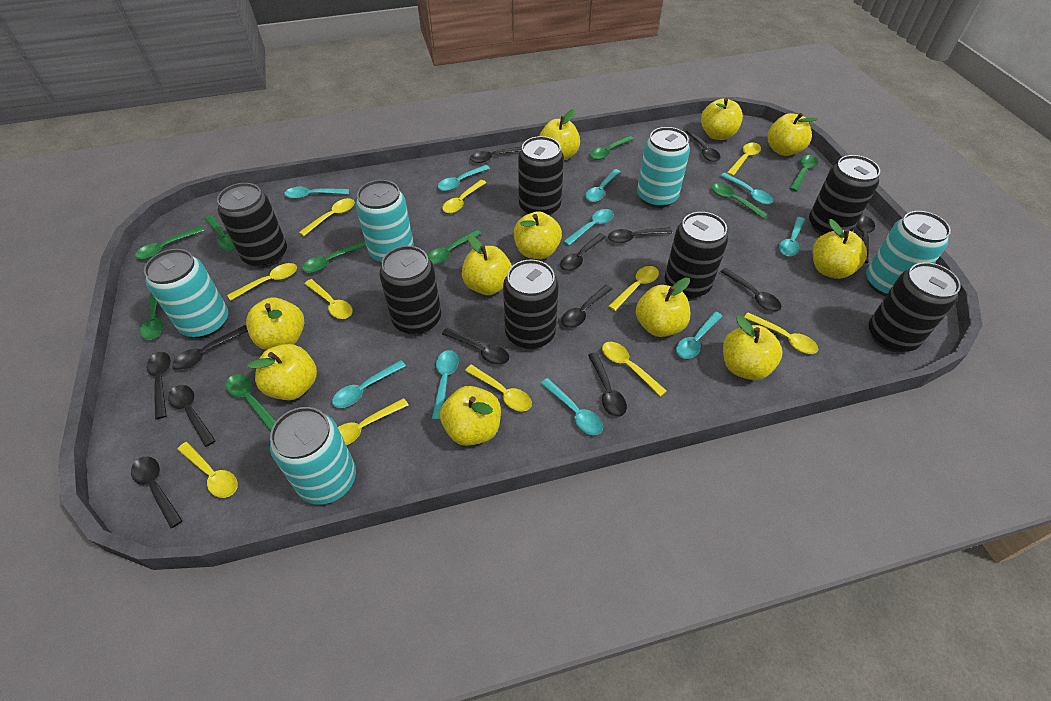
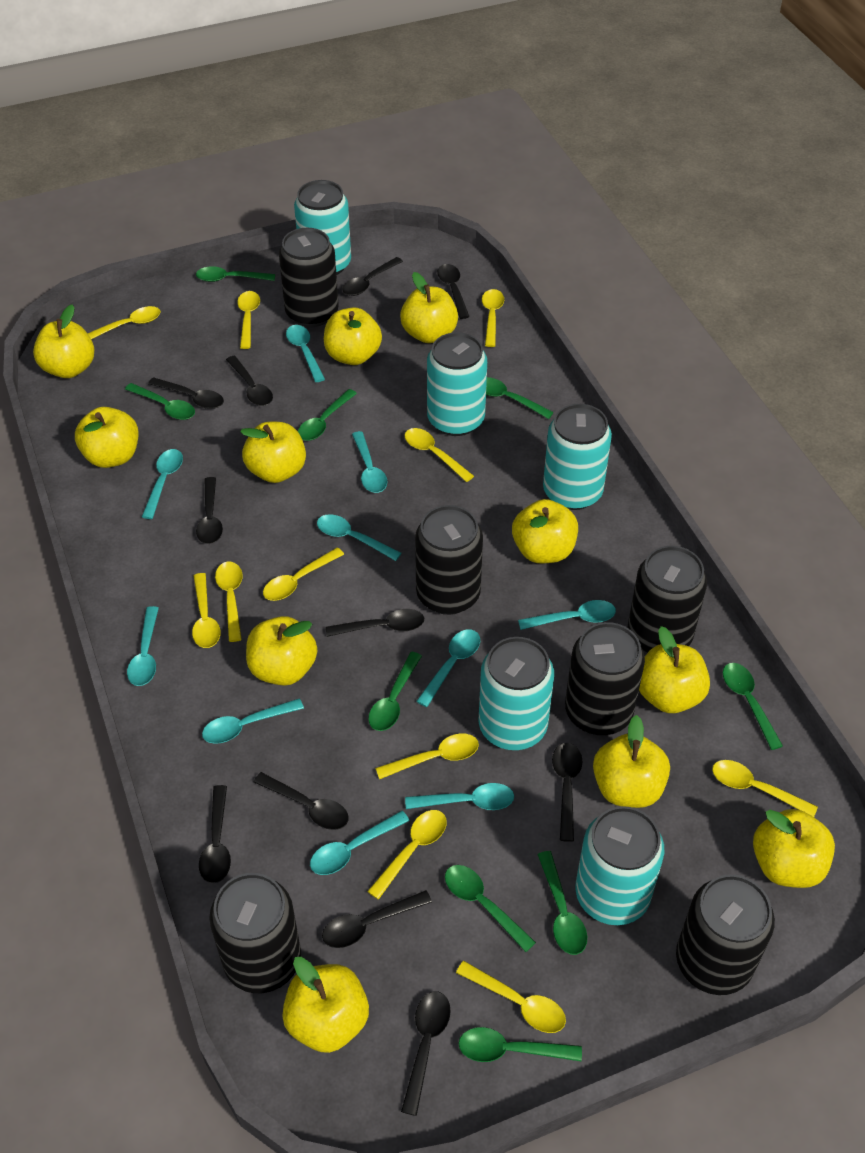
black can: [217,183,287,268] [379,246,441,335] [503,260,559,349] [518,136,564,216] [665,212,728,299] [809,155,880,235] [869,262,961,352] = 7 -> [209,873,301,993] [279,228,339,327] [415,505,483,615] [565,622,645,735] [628,546,707,653] [676,874,775,995] = 6
black spoon: [131,456,182,528] [147,352,171,419] [168,385,216,447] [172,325,248,370] [442,328,509,365] [470,146,522,163] [560,233,606,271] [561,285,612,328] [588,352,627,417] [608,227,673,243] [686,130,721,162] [721,268,781,311] [856,216,875,263] = 13 -> [148,377,224,409] [196,477,223,544] [199,785,231,884] [226,356,273,406] [254,772,349,830] [322,890,432,948] [326,609,424,637] [342,257,403,296] [401,991,451,1116] [437,264,469,319] [552,743,583,842] = 11

